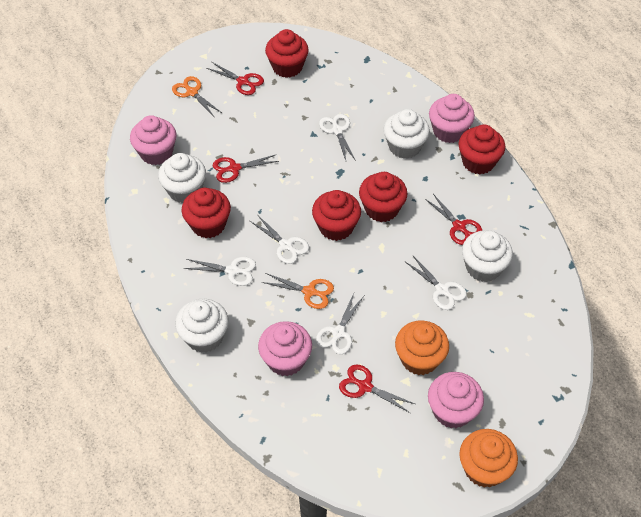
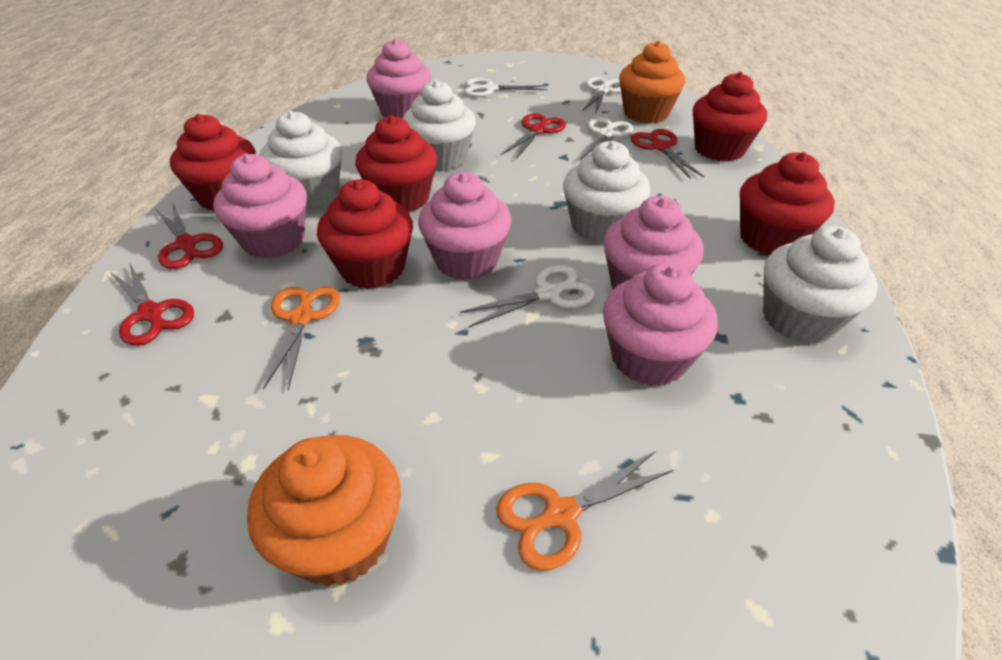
pink cupcake: [130,115,176,165] [258,321,312,376] [428,372,484,428] [429,94,475,143] = 4 -> [213,154,307,259] [366,39,431,119] [418,172,511,280] [603,196,704,289] [603,262,718,386] = 5
white scissors: [184,257,256,286] [250,216,309,264] [316,293,364,354] [319,114,356,161] [405,256,467,310] = 5 -> [460,265,595,328] [464,78,548,97] [580,117,633,160] [582,77,621,115] = 4

